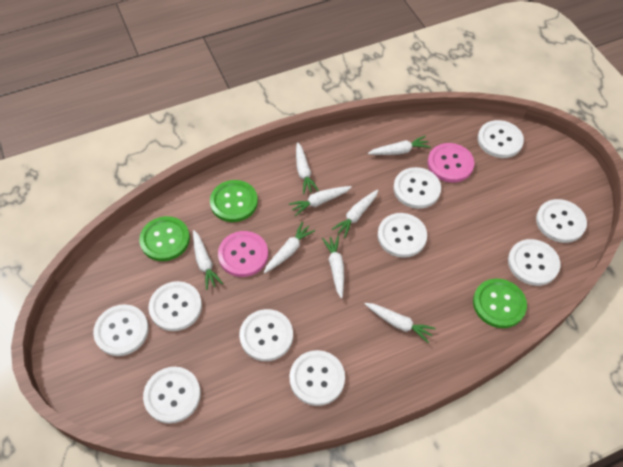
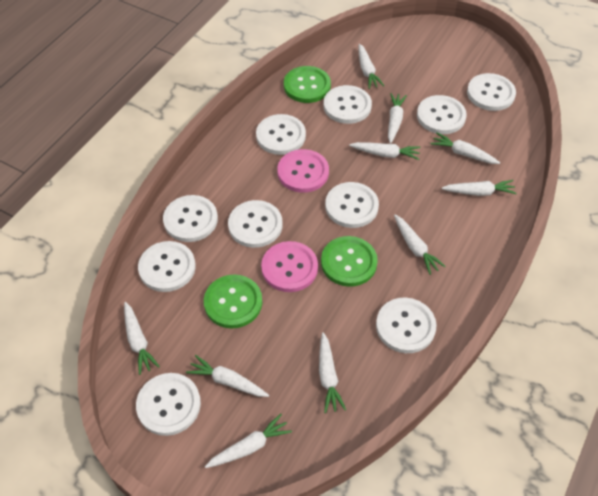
white carrot: [193,230,223,290] [264,222,315,273] [289,186,352,216] [296,142,319,194] [322,236,344,299] [332,190,378,238] [365,303,436,343] [368,136,431,155] = 8 -> [124,302,160,375] [186,355,269,397] [205,414,292,468] [319,332,346,413] [349,142,420,160] [358,44,384,89] [388,93,407,144] [394,215,446,275] [431,133,500,164] [442,180,517,196] = 10

